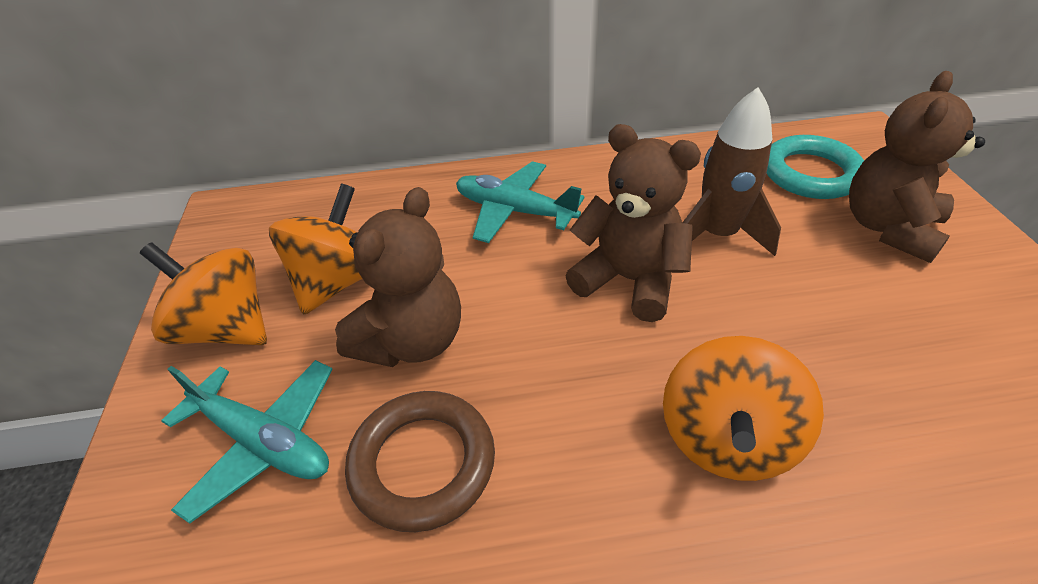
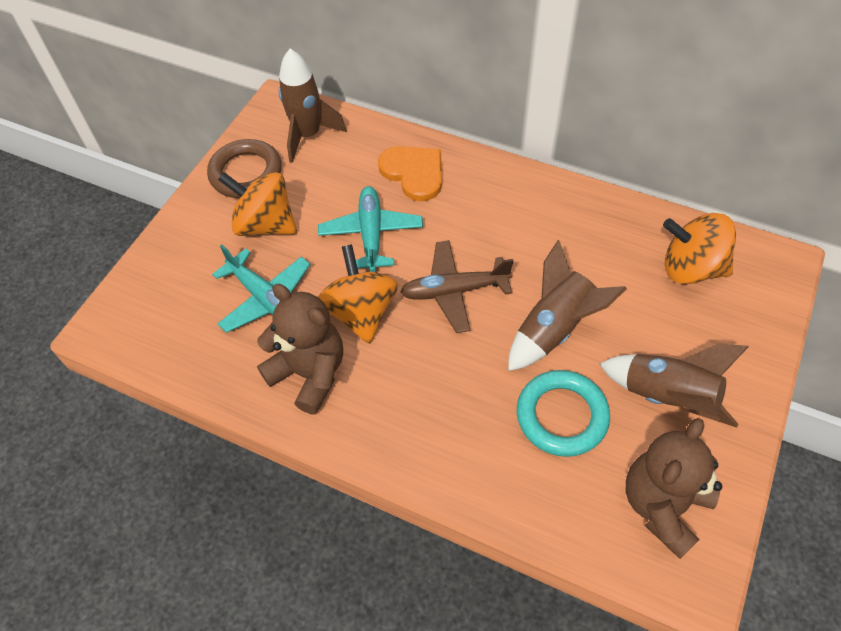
brown plane: none = 0 -> [400,240,514,333] = 1
brown rocket: [682,87,781,256] = 1 -> [278,49,347,163] [508,240,627,371] [599,343,749,428] = 3
brown teddy bear: [335,187,461,367] [565,124,701,322] [849,71,985,263] = 3 -> [257,284,343,415] [626,418,722,559] = 2
orange heart: none = 0 -> [378,146,442,201] = 1

